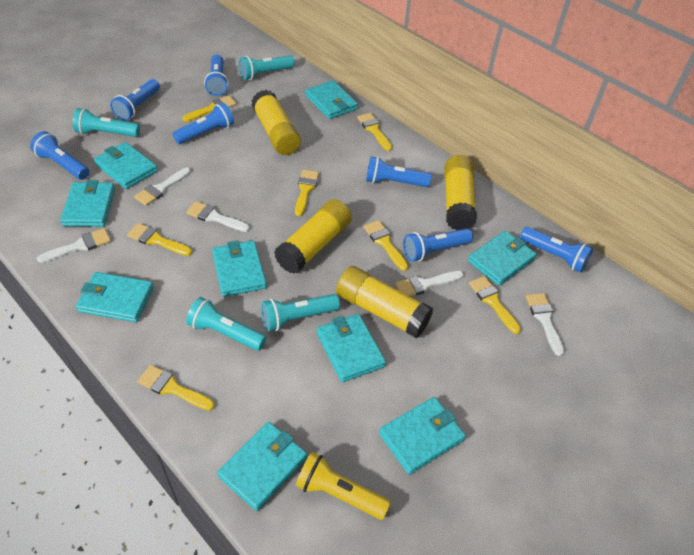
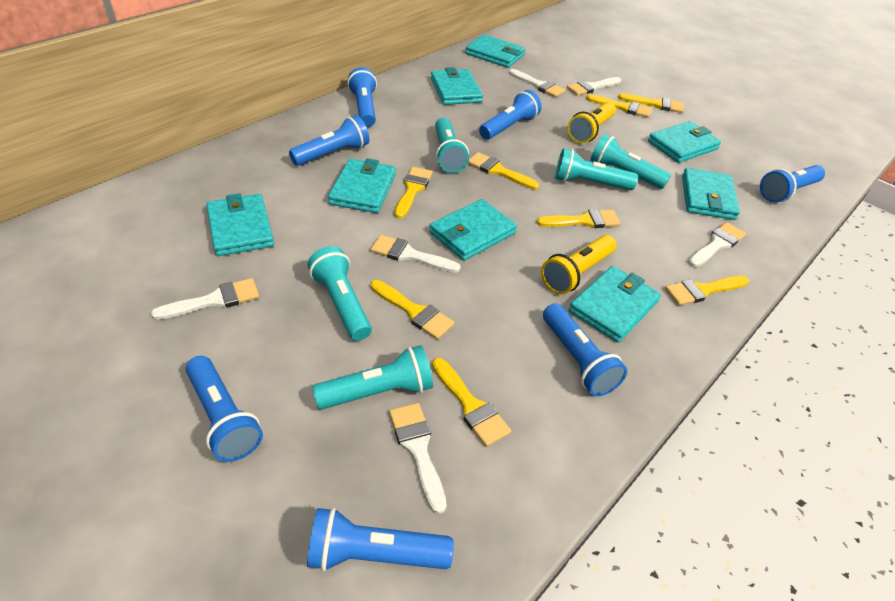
turquoise flashlight: [73,108,140,137] [186,297,266,351] [239,56,295,80] [261,294,340,331] = 4 -> [308,246,372,341] [313,345,433,409] [435,118,469,173] [555,148,638,190] [590,134,671,189] = 5
turquoise wallet: [60,180,115,227] [76,272,154,322] [94,142,158,189] [212,240,267,297] [217,422,307,511] [305,80,358,119] [317,314,386,382] [379,397,466,475] [468,231,537,286] = 9 -> [206,193,274,256] [328,158,396,213] [429,199,517,261] [431,67,483,105] [466,34,525,68] [569,266,661,343] [648,121,721,163] [682,168,740,220] = 8
white brush: [36,228,111,263] [134,168,191,206] [186,201,250,232] [395,271,464,296] [526,293,564,356] = 5 -> [151,278,259,320] [371,235,461,273] [389,403,447,514] [509,69,565,97] [567,77,621,95] [688,222,746,267] = 6
yellow brush: [127,223,192,256] [137,365,215,411] [182,95,237,122] [295,170,319,216] [357,113,392,151] [364,220,408,271] [469,276,521,334] = 7 -> [371,280,455,339] [395,167,433,219] [432,358,511,447] [468,152,539,190] [537,209,621,228] [586,94,652,118] [618,93,684,113] [665,276,749,305] = 8
yellow flashlight: [296,452,391,520] = 1 -> [541,235,616,294] [567,102,616,144] = 2
yellow glue stick: [252,90,301,155] [274,199,352,274] [336,266,433,338] [444,155,477,230] = 4 -> none = 0

